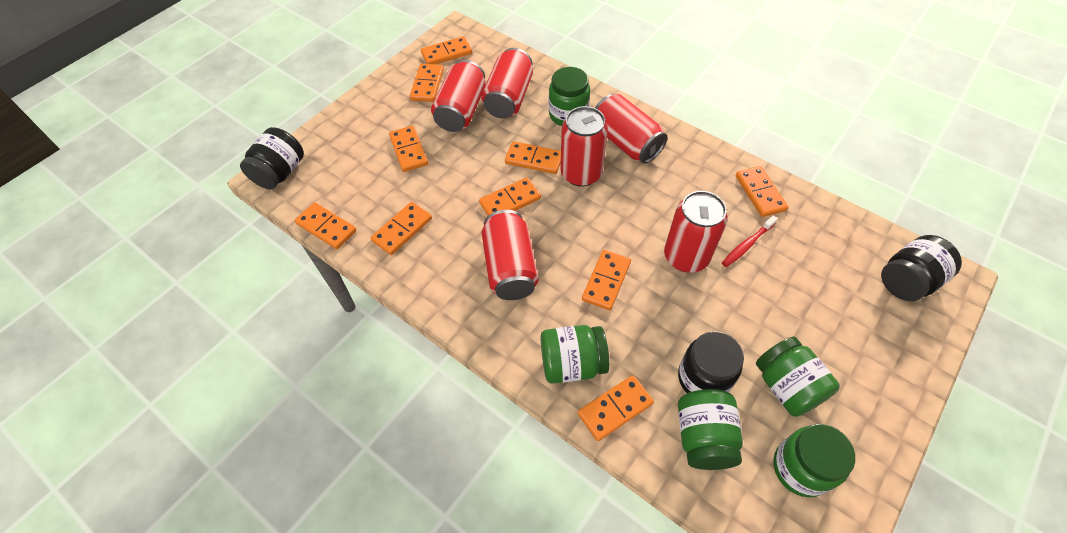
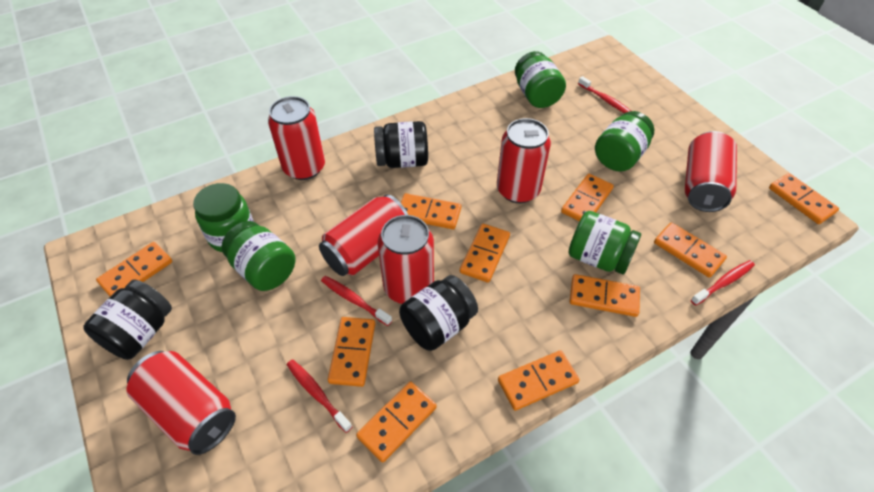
red toothbrush: [722,215,778,267] = 1 -> [287,359,352,433] [321,276,392,326] [578,76,631,113] [691,260,755,306] = 4

